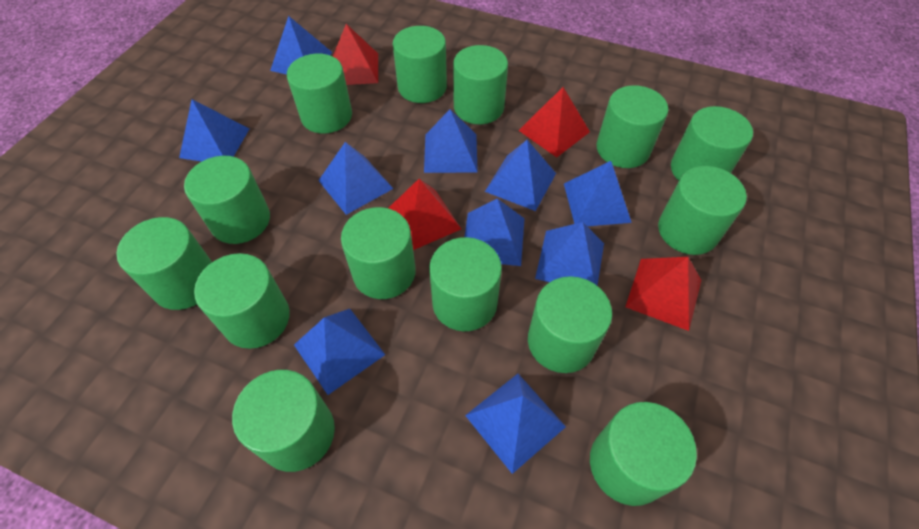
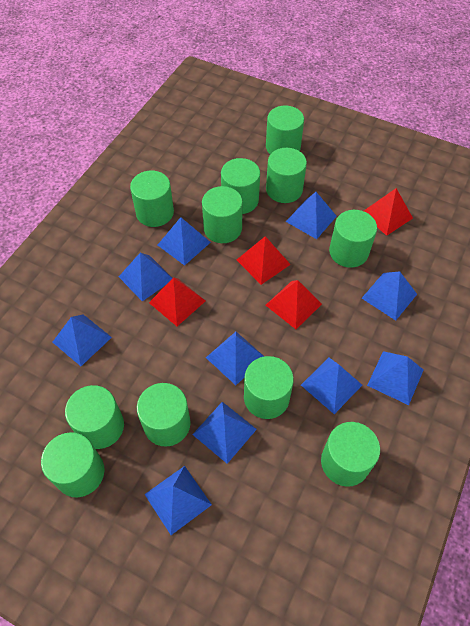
green cylinder: [116,217,212,310] [184,156,270,244] [194,253,290,349] [232,370,335,472] [287,54,352,134] [341,207,416,299] [393,26,447,103] [429,237,502,331] [453,45,508,124] [528,276,612,373] [590,402,697,506] [596,85,669,168] [658,166,747,255] [671,106,753,181] = 14 -> [41,432,104,498] [65,385,124,449] [130,171,174,227] [137,383,191,447] [202,186,243,243] [221,158,260,214] [244,356,294,419] [266,106,304,155] [266,148,307,203] [321,422,380,487] [329,210,377,268] = 11

